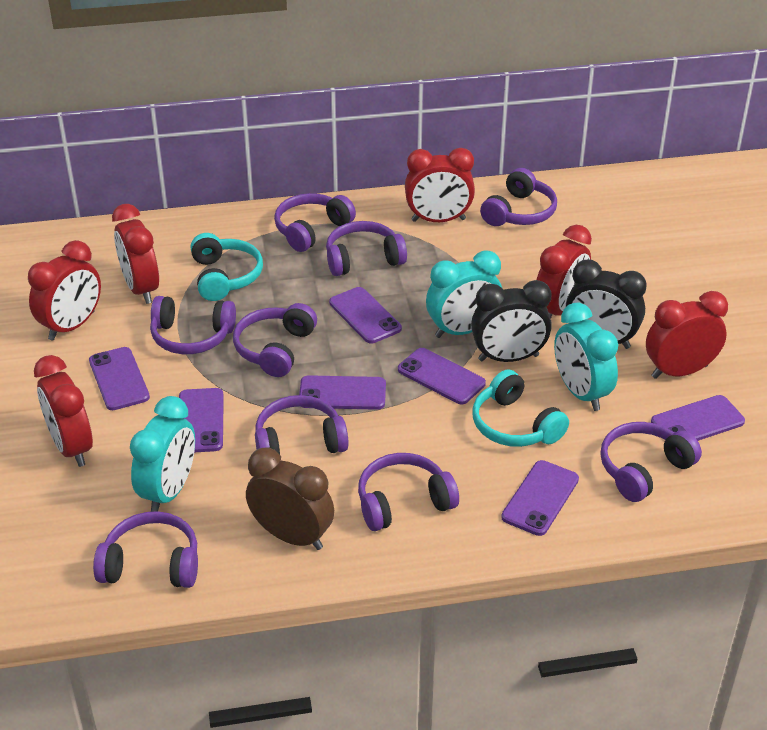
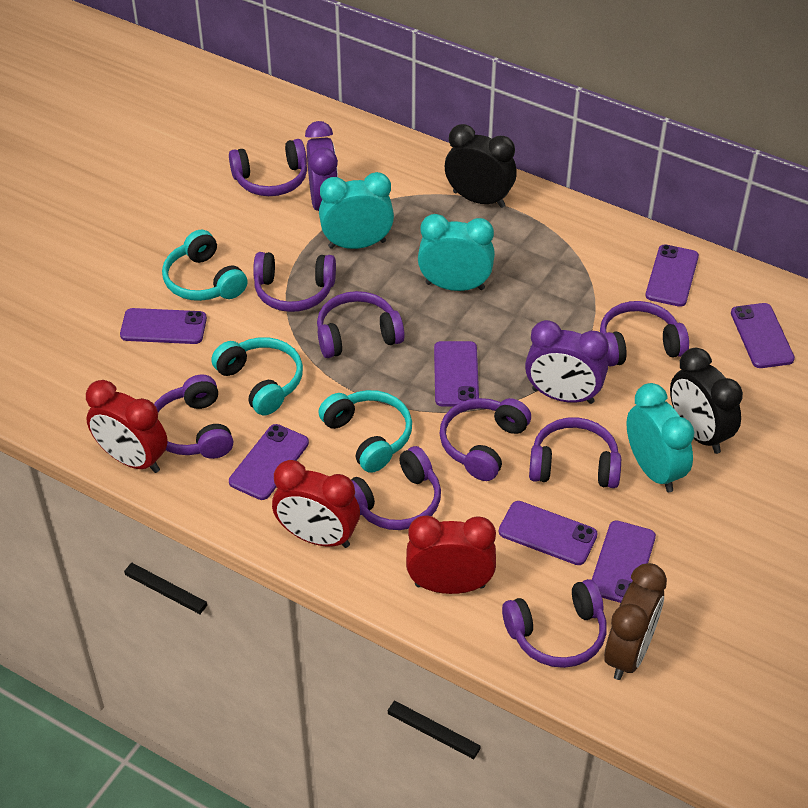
purple clock: none = 0 -> [305,121,338,211] [525,320,608,404] = 2
red clock: [28,240,101,341] [34,355,93,467] [112,204,159,304] [405,148,475,222] [537,225,592,318] [646,291,728,379] = 6 -> [86,380,168,473] [272,460,360,548] [406,515,496,594] = 3
turquoise headphones: [191,233,263,301] [473,369,569,447] = 2 -> [162,230,247,301] [211,337,303,416] [318,390,412,473] = 3

